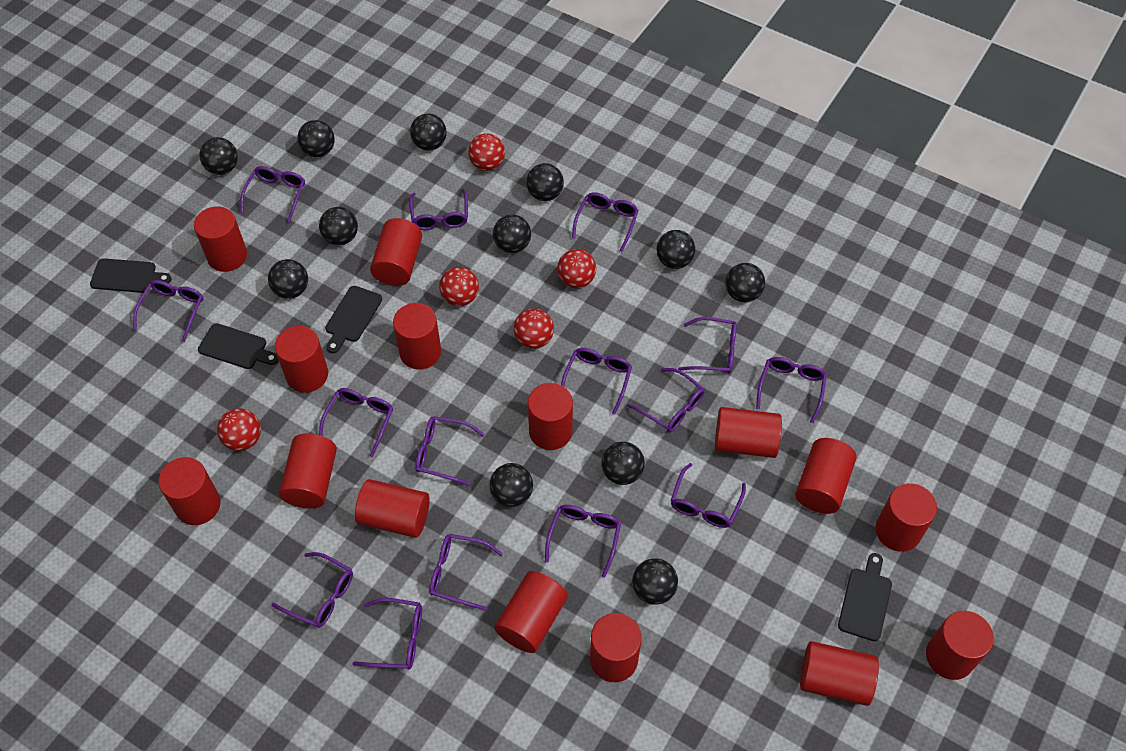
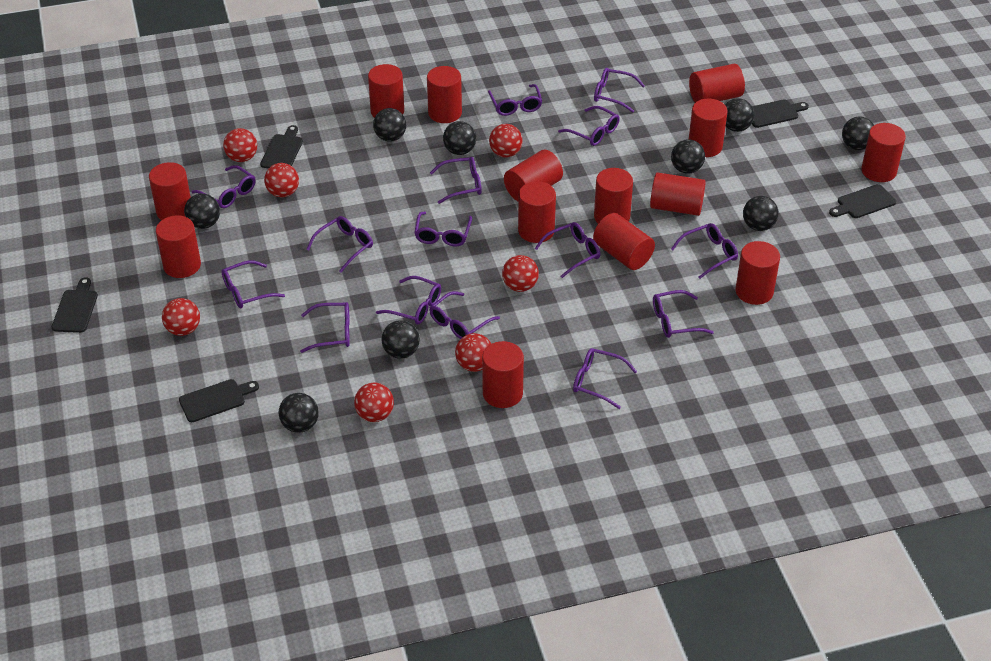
black ball: [200,137,238,175] [268,259,308,299] [297,120,335,157] [319,207,358,245] [410,114,447,151] [489,463,533,507] [493,214,531,253] [526,163,564,201] [601,442,645,485] [632,558,678,605] [656,230,695,269] [725,263,765,302] = 12 -> [184,193,220,229] [279,393,319,433] [373,108,406,142] [381,320,420,359] [443,121,476,155] [671,139,705,174] [725,98,754,132] [743,196,778,231] [842,117,874,150] = 9
black cutting board: [90,258,172,293] [198,323,278,369] [325,286,382,353] [838,553,892,641] = 4 -> [52,277,98,333] [179,379,259,422] [260,125,303,169] [752,99,809,128] [829,184,896,218] = 5
red ball: [217,408,261,451] [439,267,479,306] [468,133,505,171] [513,308,554,349] [557,249,596,288] = 5 -> [162,298,200,336] [223,128,257,162] [264,163,299,197] [354,383,394,422] [455,333,491,372] [489,124,523,157] [502,255,539,292] = 7
red cylinder: [158,457,221,525] [194,207,247,272] [275,326,328,393] [279,434,337,508] [355,479,430,538] [370,218,422,286] [393,303,441,369] [494,571,568,653] [528,383,573,450] [590,613,642,682] [715,407,782,458] [795,438,857,514] [800,641,879,706] [875,483,937,552] [926,611,994,680] = 15 -> [149,162,191,220] [156,215,201,278] [368,64,404,118] [427,66,462,123] [482,341,524,408] [504,150,563,201] [518,181,556,243] [593,213,655,270] [594,168,633,223] [650,172,706,216] [689,63,745,103] [689,99,728,157] [736,241,780,305] [861,123,906,182] = 14

